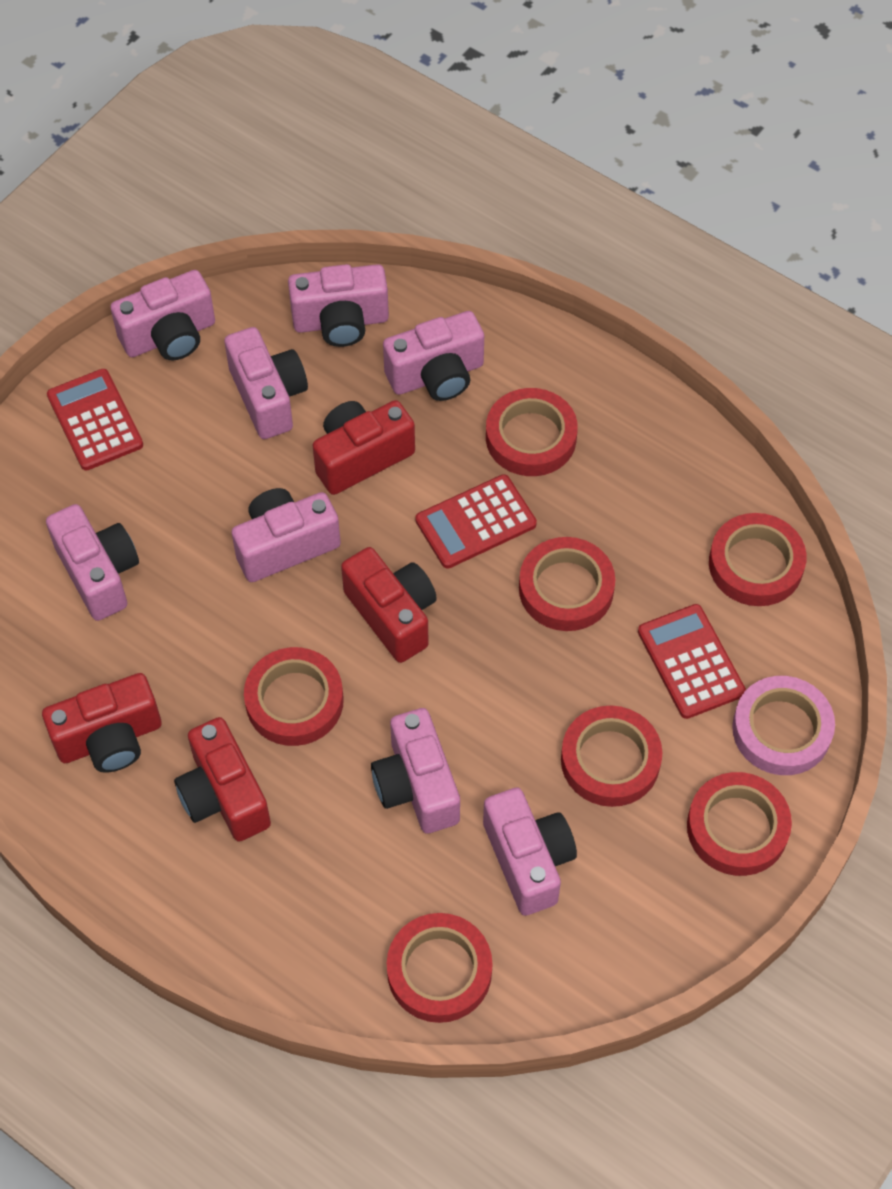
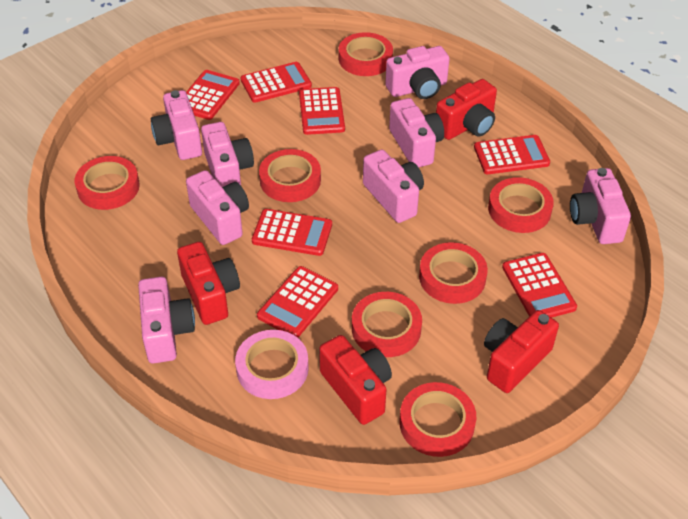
red calculator: [47,369,143,470] [415,474,537,569] [638,604,746,719] = 3 -> [186,70,240,120] [240,62,312,103] [252,209,332,256] [257,266,338,338] [299,87,345,135] [474,135,550,174] [502,253,577,318] = 7

